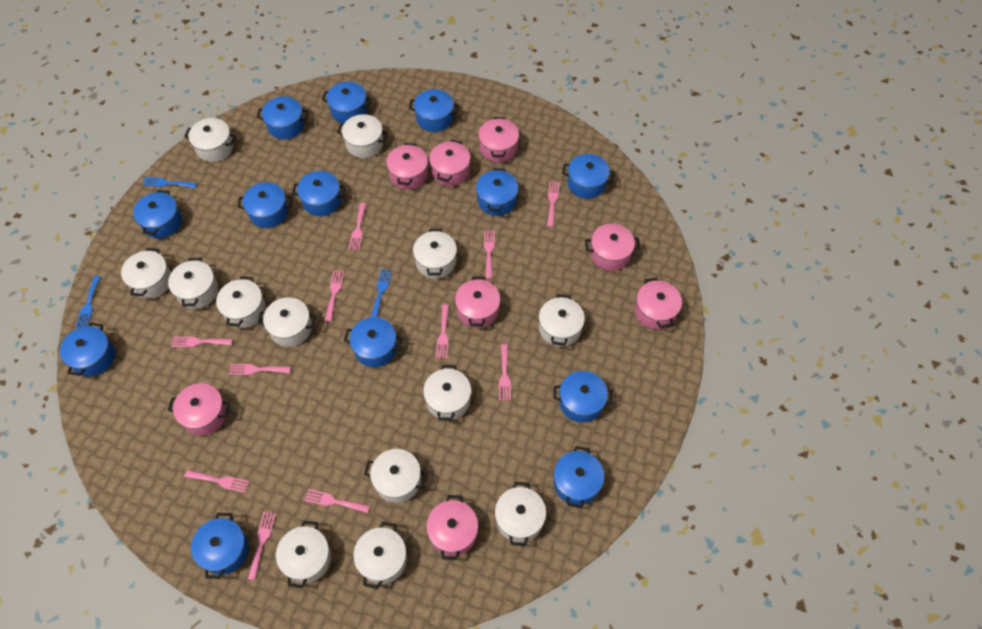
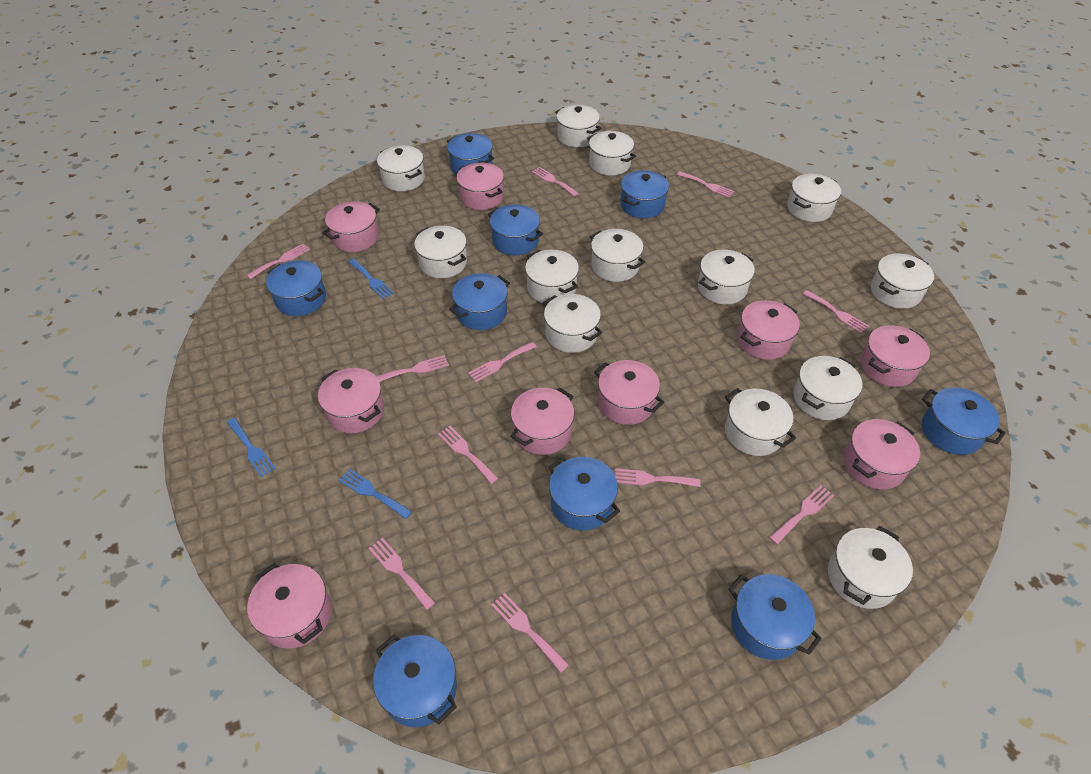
blue pot: [60,322,115,376] [133,190,182,238] [191,513,249,579] [238,182,292,228] [257,96,308,140] [292,171,346,216] [322,82,372,124] [344,317,403,367] [409,89,459,132] [476,168,518,216] [553,371,613,422] [554,446,604,508] [562,154,615,199] = 13 -> [266,260,326,316] [373,634,457,727] [447,133,494,175] [449,273,510,330] [488,205,543,255] [548,457,620,531] [620,170,669,218] [728,574,822,660] [922,388,1006,455] = 9
pink pot: [168,383,230,435] [386,143,428,190] [426,495,478,560] [429,140,471,186] [455,277,500,328] [478,117,519,162] [585,224,640,271] [635,277,682,330] = 8 -> [247,563,332,649] [318,368,384,433] [322,201,380,252] [456,163,504,210] [510,388,574,455] [594,360,664,425] [738,300,800,360] [844,419,920,490] [861,325,930,387] = 9

